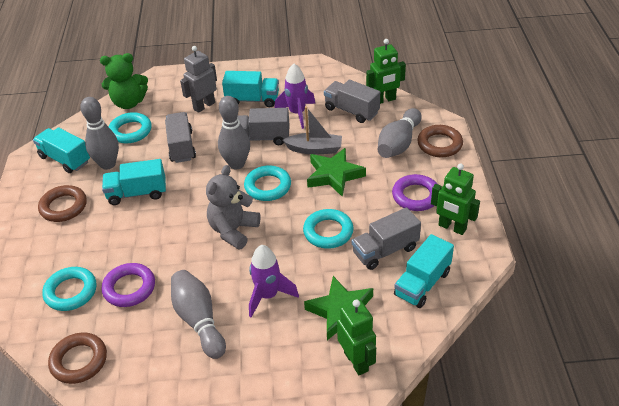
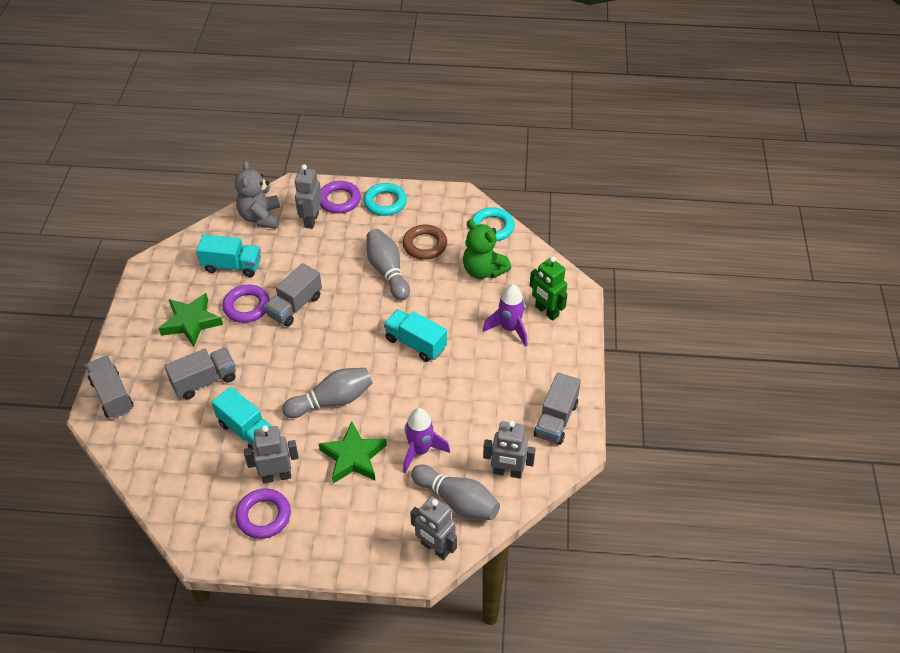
brown ring: [38,185,87,222] [48,332,107,384] [417,125,463,157] = 3 -> [403,225,447,260] = 1
green robot: [337,299,376,375] [366,39,406,104] [431,163,480,235] = 3 -> [530,256,567,321] = 1
grey boat: [282,107,342,155] = 1 -> none = 0
grey bowling pin: [80,97,119,170] [171,270,226,359] [218,96,250,169] [378,108,422,158] = 4 -> [282,368,372,418] [366,229,410,300] [411,465,500,520] = 3
grey robot: [180,46,217,113] = 1 -> [244,425,299,483] [295,164,322,229] [410,496,457,560] [483,421,536,479] = 4
purple ring: [102,263,155,307] [392,174,437,211] = 2 -> [223,285,270,323] [235,488,291,539] [320,181,361,214] = 3
turquoise ring: [42,267,96,311] [109,112,152,143] [244,165,291,201] [303,209,354,249] = 4 -> [364,183,407,216] [471,207,515,241] = 2
turquoise truck: [33,127,90,173] [102,159,166,205] [222,71,279,107] [394,234,454,308] = 4 -> [196,234,261,277] [212,387,273,452] [384,309,447,362] = 3

